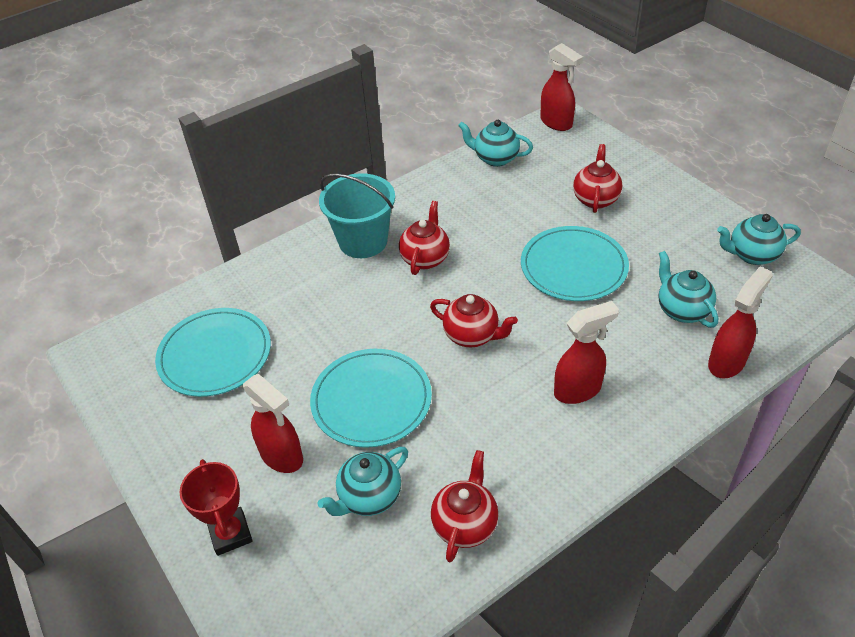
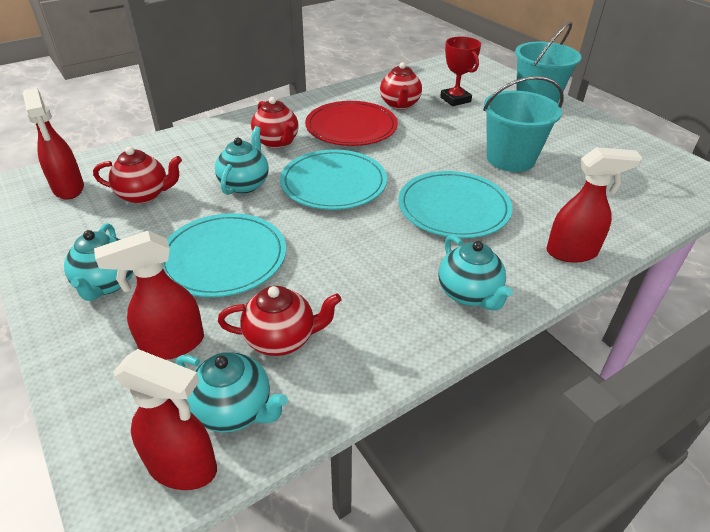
red plate: none = 0 -> [305,101,398,146] = 1
turquoise bucket: [319,173,395,258] = 1 -> [483,76,563,172] [515,22,581,104] = 2

